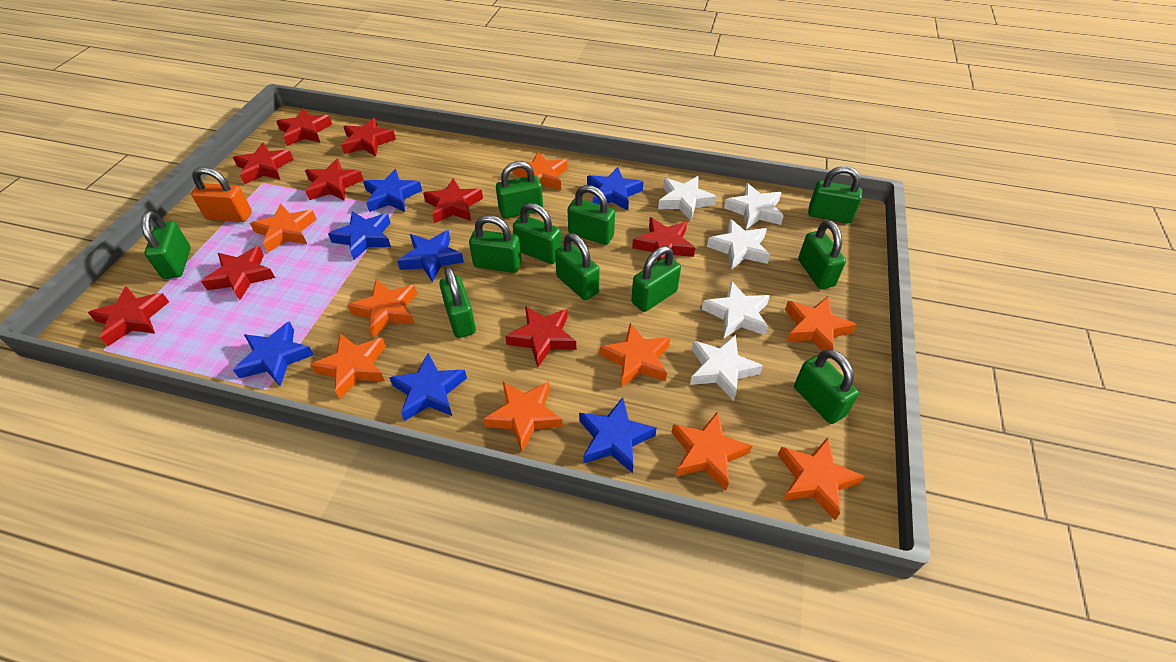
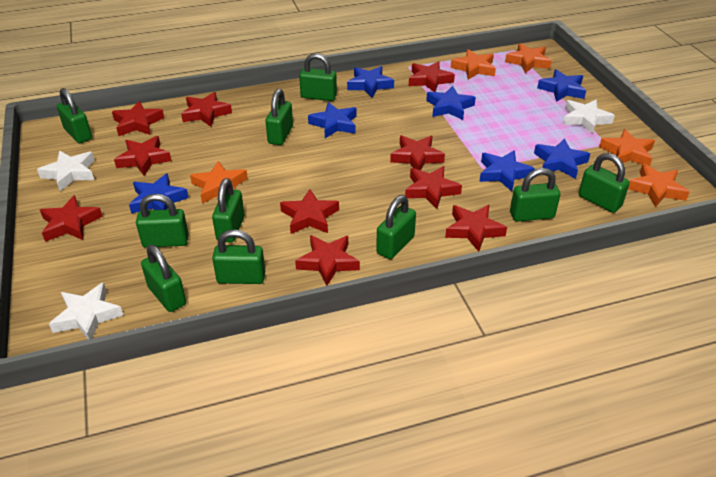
green padlock: [141,211,191,279] [439,266,476,338] [469,215,521,273] [496,161,543,218] [513,203,561,264] [555,233,600,300] [568,185,615,245] [631,246,681,312] [794,349,859,424] [798,220,846,289] [808,166,862,223] = 11 -> [57,88,92,143] [136,194,189,248] [141,245,186,312] [212,178,245,243] [212,229,265,284] [266,89,293,145] [299,53,337,101] [376,195,416,259] [510,168,560,222] [579,153,630,213] = 10
orange padlock: [191,167,252,222] = 1 -> none = 0
orange star: [250,204,317,253] [310,333,386,399] [347,279,417,338] [483,381,563,451] [513,151,568,190] [600,323,670,387] [671,411,752,490] [778,437,865,520] [785,297,857,351] = 9 -> [190,161,248,203] [451,49,496,80] [505,43,552,73] [599,129,655,166] [628,164,689,207] = 5
red star: [88,286,169,346] [201,246,275,300] [233,143,294,184] [276,108,332,146] [305,159,363,201] [341,118,396,156] [423,178,483,223] [505,306,576,367] [632,217,695,261] = 9 -> [40,195,103,242] [112,101,164,136] [114,136,171,176] [181,92,232,127] [280,189,339,234] [295,235,360,286] [390,135,445,170] [405,166,462,209] [409,61,455,92] [445,205,507,252] = 10
white star: [658,176,717,221] [690,335,763,401] [702,281,770,339] [707,219,770,270] [724,183,784,229] = 5 -> [37,151,95,191] [49,282,123,339] [563,99,615,134] = 3

